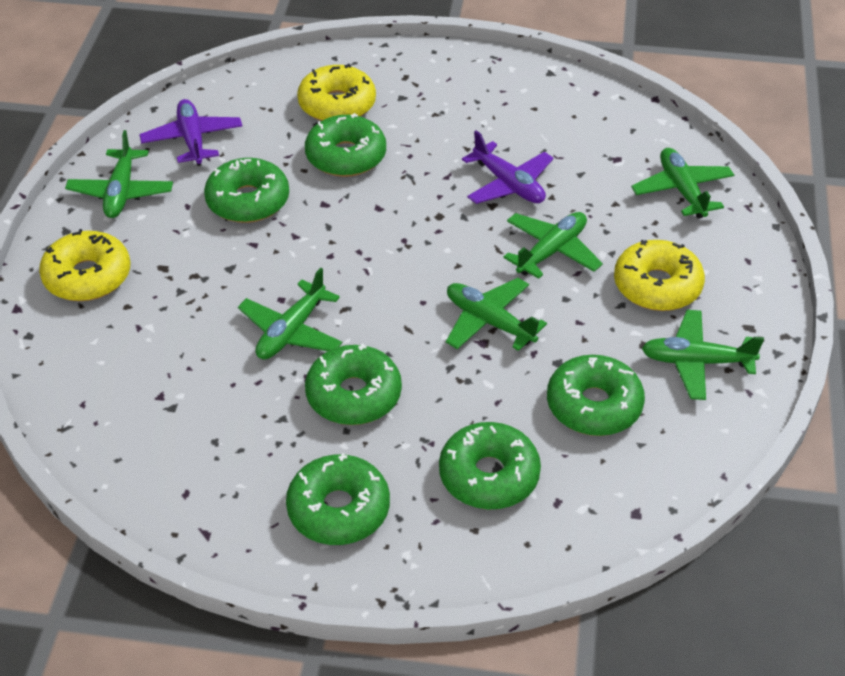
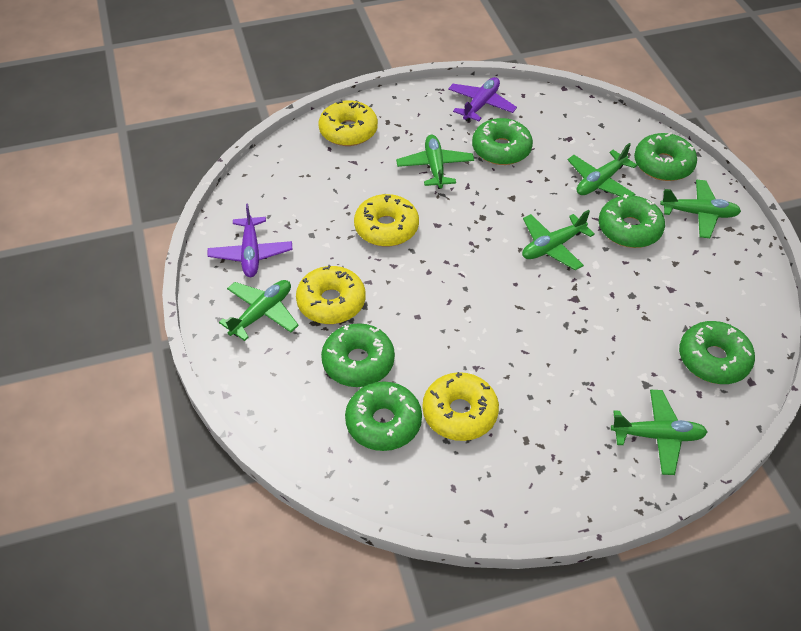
yellow donut: [39,229,130,301] [297,64,376,121] [614,240,705,311] = 3 -> [296,265,366,324] [318,99,378,146] [354,194,419,247] [422,372,499,441] = 4

